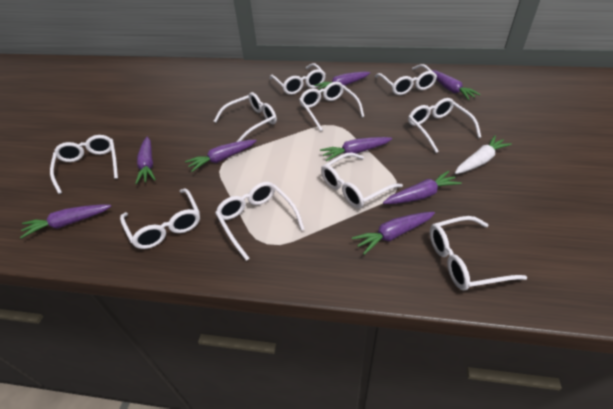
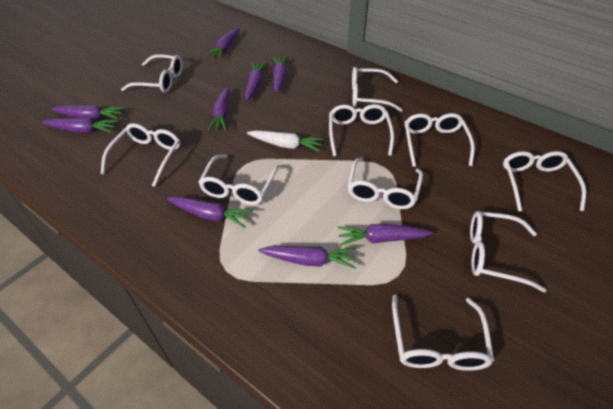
purple carrot: [20,204,111,239] [135,137,156,184] [185,140,257,172] [314,71,370,93] [320,137,392,161] [352,212,435,255] [383,171,462,204] [432,70,481,100] = 8 -> [42,118,118,133] [51,105,125,120] [167,197,253,228] [206,28,240,59] [207,86,230,131] [245,62,267,101] [259,246,357,269] [272,56,288,93] [337,223,433,246] = 9

